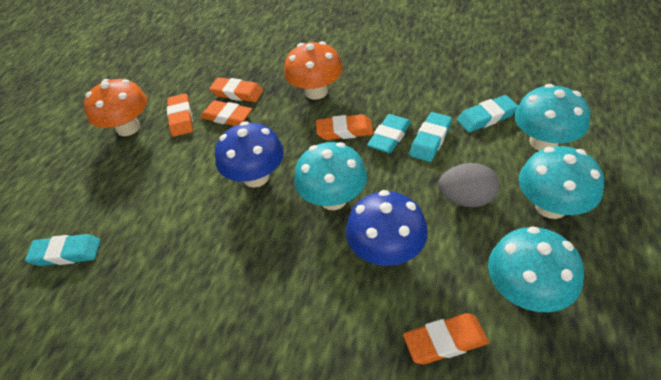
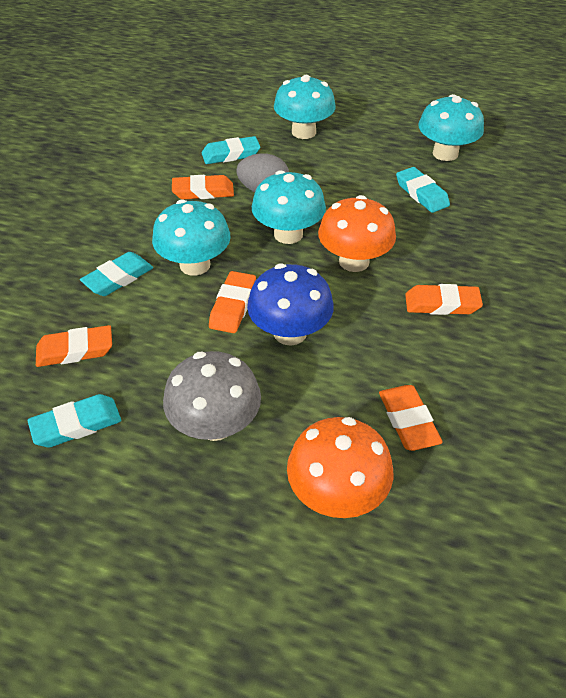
blue mushroom: [215,121,284,188] [346,190,428,266] = 2 -> [247,263,334,346] = 1
grey mushroom: none = 0 -> [163,351,261,441] = 1

